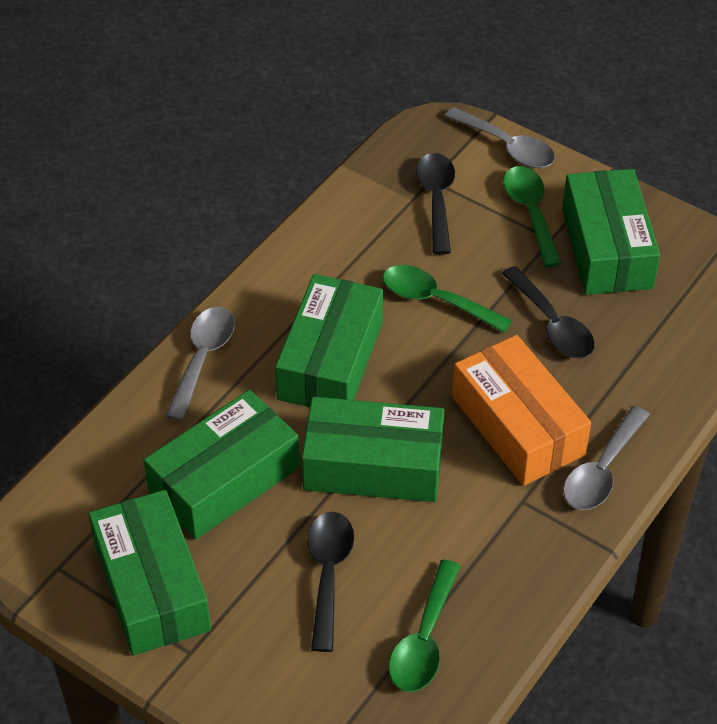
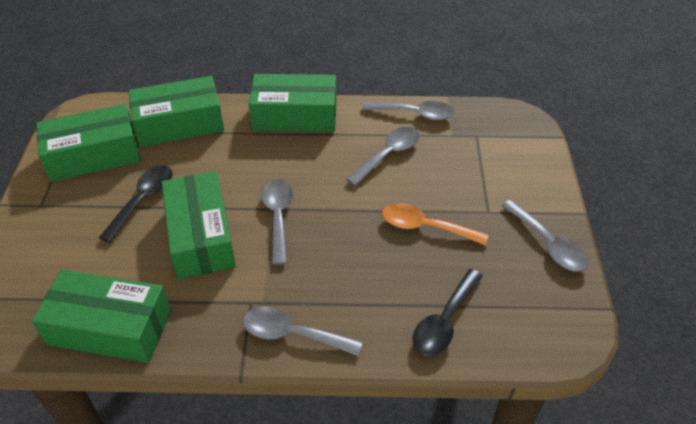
black spoon: [307,512,354,652] [416,153,455,255] [502,266,595,359] = 3 -> [99,165,172,243] [413,269,483,355] = 2
green spoon: [383,265,512,333] [389,560,461,692] [503,166,562,267] = 3 -> none = 0
grey spoon: [165,307,235,421] [445,107,555,168] [563,406,650,510] = 3 -> [243,307,363,356] [261,179,293,265] [346,126,419,186] [362,101,455,121] [501,200,589,272] = 5
orange box: [452,335,591,486] = 1 -> none = 0
orange spoon: none = 0 -> [382,203,489,245] = 1

